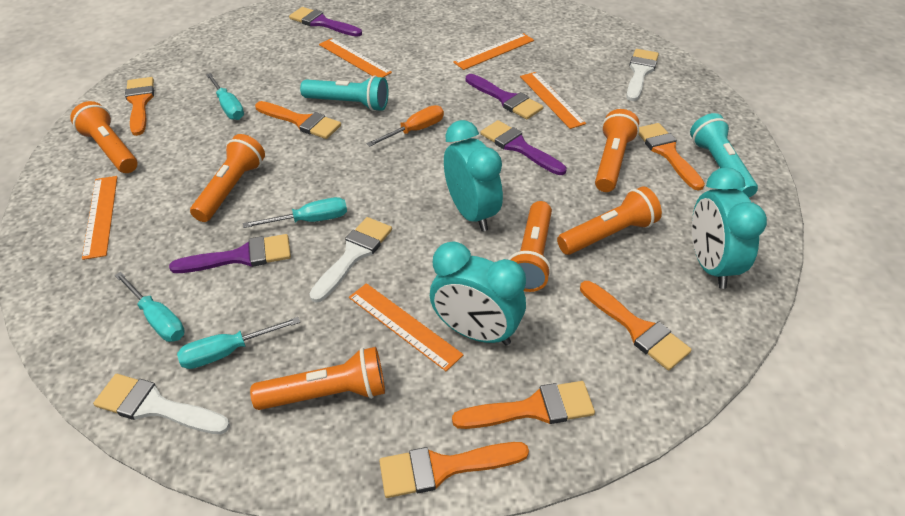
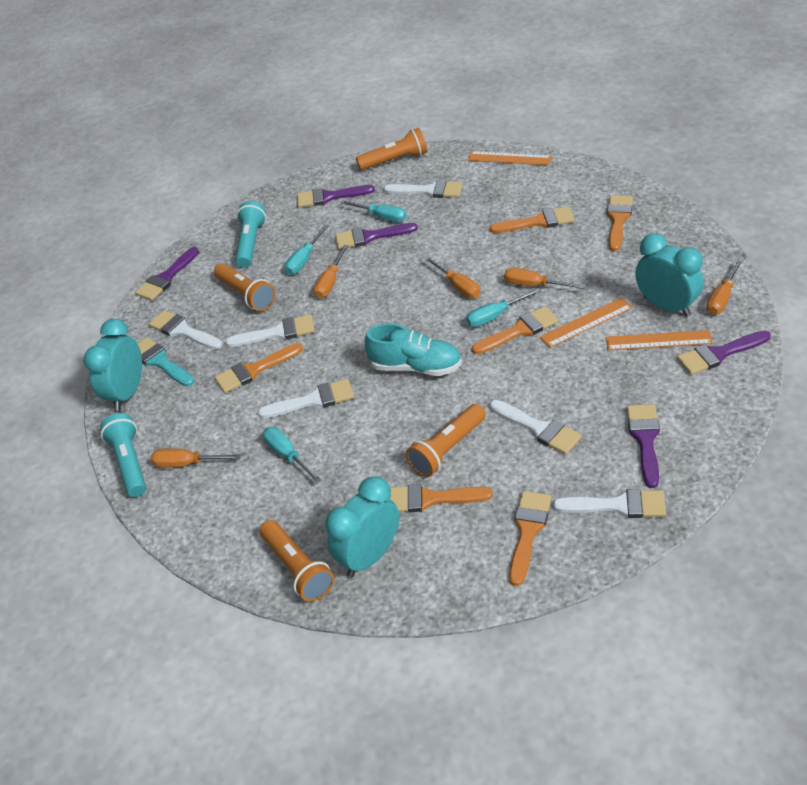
orange flashlight: [71,101,137,173] [190,134,265,222] [250,347,385,410] [508,201,552,292] [557,186,662,255] [595,109,639,192] = 6 -> [214,263,275,311] [260,520,334,602] [356,128,427,170] [406,404,486,477] = 4
orange ruler: [82,176,118,260] [319,38,392,77] [349,283,464,371] [453,33,534,70] [520,72,586,129] = 5 -> [468,151,552,165] [540,298,633,348] [606,330,713,350] = 3
orange screwdriver: [366,105,444,147] = 1 -> [151,448,241,468] [314,245,348,298] [424,256,480,298] [504,268,585,289] [707,258,743,315] = 5
purple brush: [169,234,291,273] [289,7,362,37] [466,74,543,119] [480,120,567,175] = 4 -> [135,247,199,301] [297,185,375,208] [335,223,418,249] [627,404,660,488] [677,330,771,375] = 5
turquoise brush: none = 0 -> [137,337,194,387] = 1
turquoise shoe: none = 0 -> [365,323,462,376] = 1
white brush: [93,374,230,434] [309,217,392,303] [626,49,659,101] = 3 -> [149,310,222,349] [225,315,315,347] [258,379,354,418] [384,180,463,198] [490,400,582,454] [553,489,666,518] = 6

